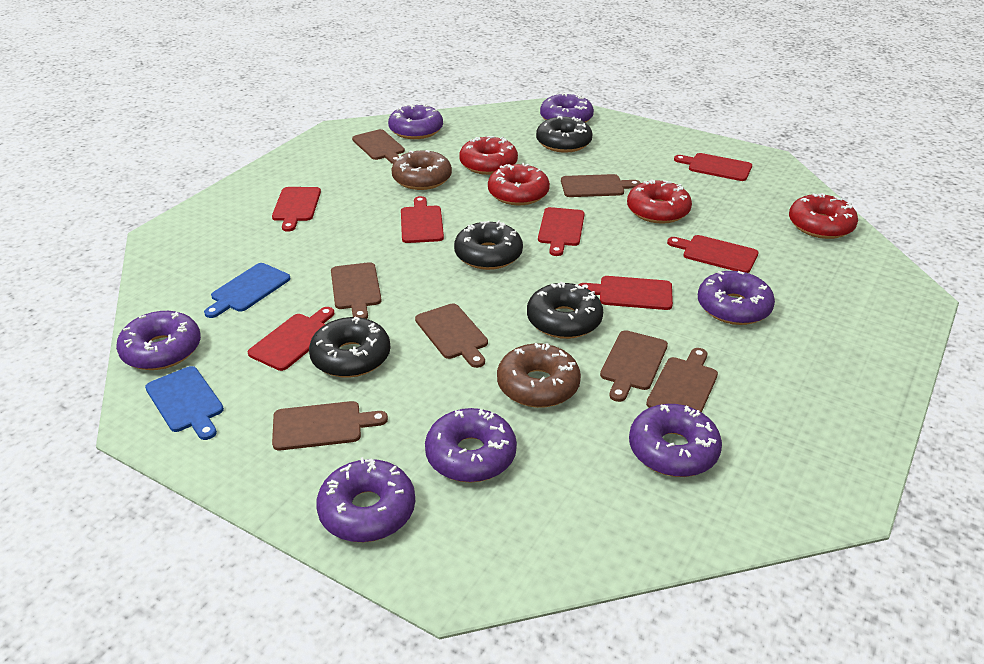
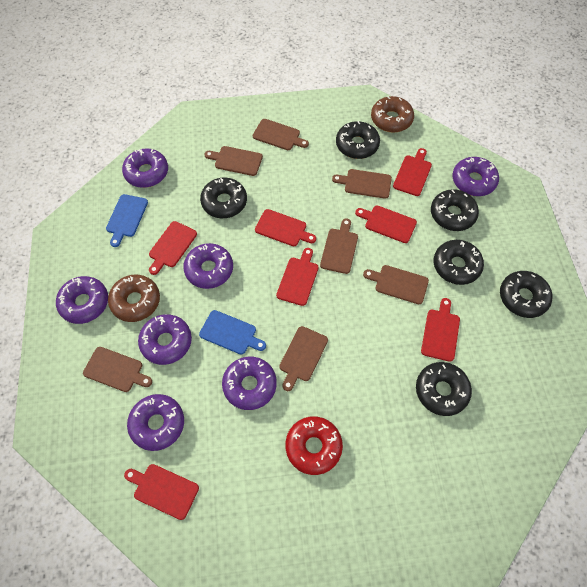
black donut: [309,316,391,378] [454,220,523,270] [527,282,603,339] [536,116,592,153] = 4 -> [200,177,247,218] [336,121,380,159] [416,362,472,416] [431,189,479,231] [434,240,484,285] [500,271,552,318] = 6
red donut: [459,136,518,175] [488,163,550,205] [627,179,692,224] [789,193,858,239] = 4 -> [285,416,343,475] = 1

